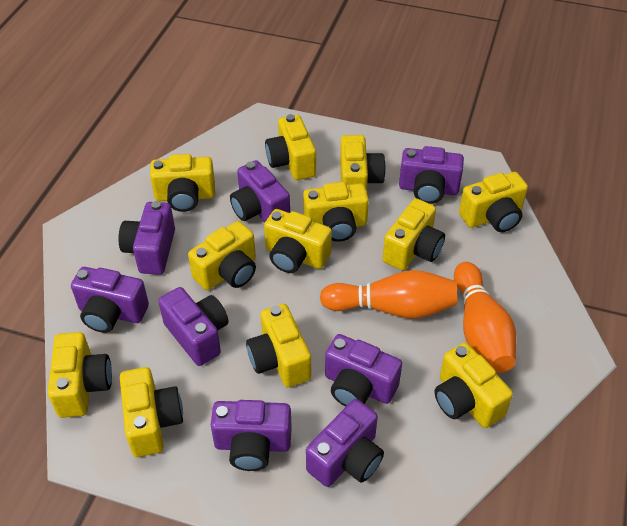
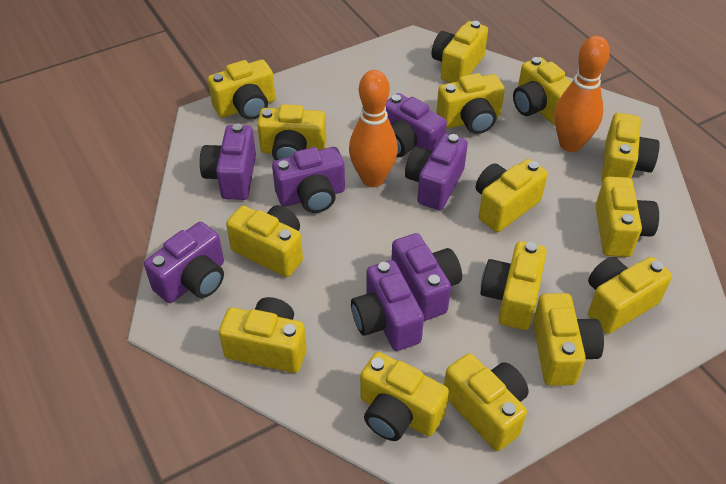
purple camera: [71,267,149,333] [119,201,175,275] [158,287,228,366] [211,400,292,471] [230,160,290,222] [306,399,384,487] [325,334,402,406] [399,146,464,204] = 8 -> [144,222,224,303] [200,123,256,200] [272,147,345,213] [351,260,424,351] [385,93,447,157] [391,233,462,321] [405,134,468,210] = 7
yellow camera: [48,332,112,418] [120,367,183,457] [150,154,215,212] [188,221,256,290] [246,304,311,387] [264,209,332,273] [265,114,316,180] [303,182,369,242] [340,135,386,191] [383,198,445,270] [434,342,513,428] [459,172,528,232] = 12 -> [208,60,275,120] [219,297,307,373] [226,205,303,277] [257,104,326,161] [360,352,449,441] [432,21,488,83] [436,73,505,134] [444,353,529,451] [476,159,548,232] [480,241,547,330] [513,57,571,125] [533,293,604,386] [588,257,672,334] [595,177,659,257] [601,113,660,183] = 15

